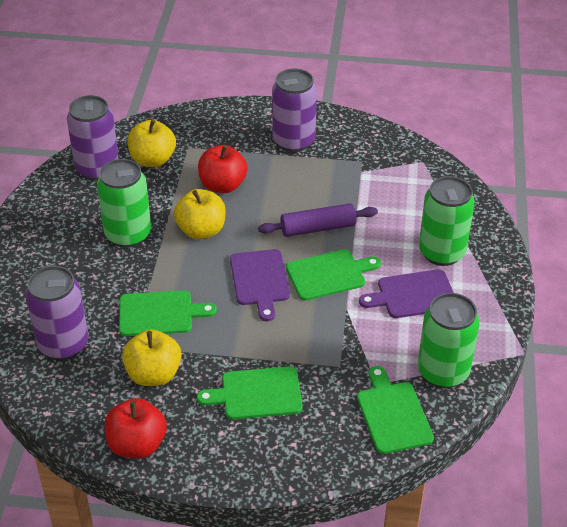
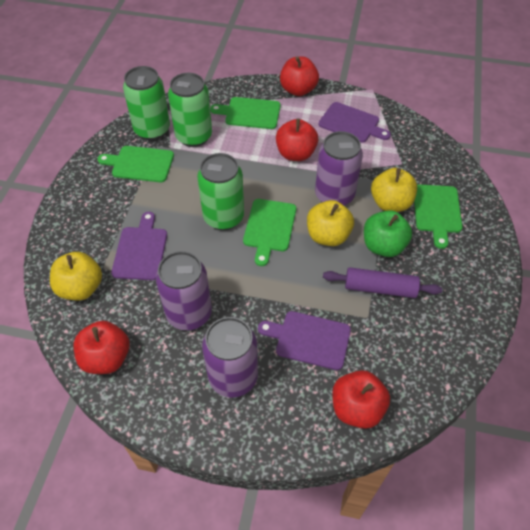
green apple: none = 0 -> [364,210,412,257] = 1
purple cutting board: [230,249,290,321] [359,269,454,318] = 2 -> [111,212,167,280] [258,311,351,370] [319,102,391,143] = 3
red apple: [105,398,167,459] [198,145,248,193] = 2 -> [74,321,130,374] [276,118,318,161] [280,56,319,96] [332,370,390,429] = 4

